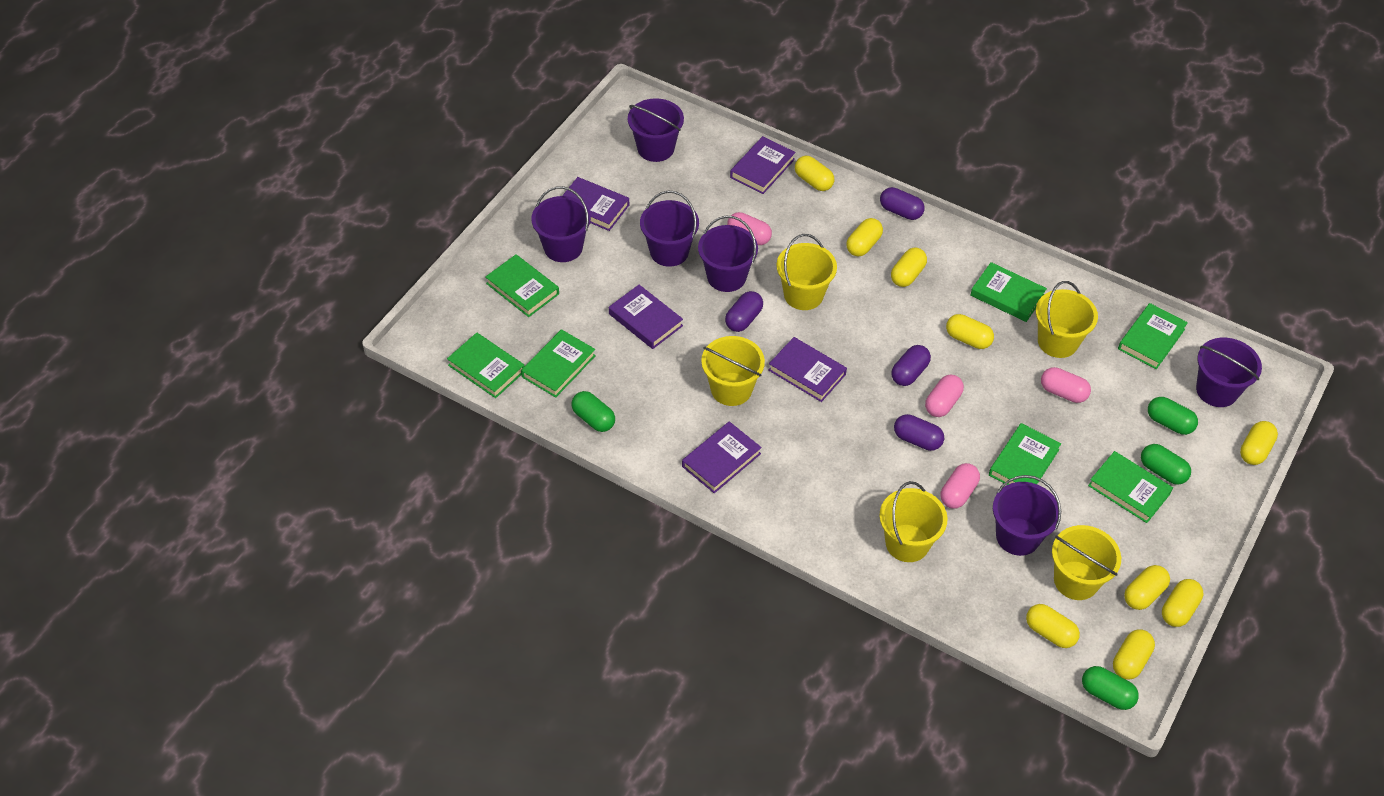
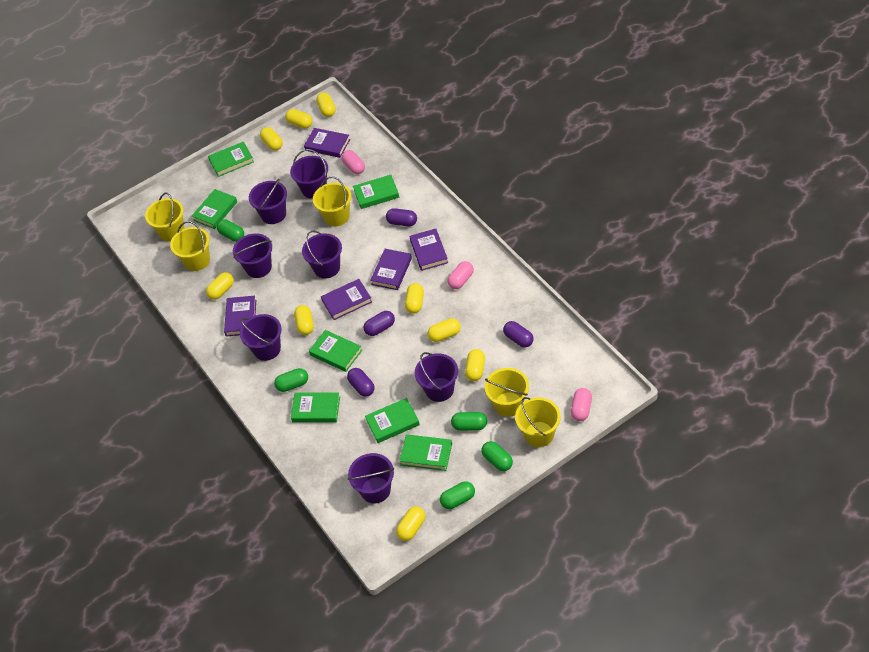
green capsule: [571,391,615,432] [1082,666,1139,710] [1141,444,1191,485] [1148,397,1198,435] = 4 -> [217,220,244,242] [274,368,308,392] [440,481,475,509] [451,412,487,431] [481,441,513,471] = 5
pink capsule: [727,212,772,245] [925,375,964,417] [941,463,980,509] [1041,367,1091,403] = 4 -> [341,150,365,174] [447,261,474,289] [571,388,592,421] = 3
purple bucket: [531,186,591,262] [628,98,684,162] [640,191,699,267] [698,216,758,292] [993,475,1061,556] [1196,338,1262,407] = 6 -> [233,233,272,278] [240,314,282,361] [249,179,287,224] [290,149,328,199] [302,231,342,278] [348,453,394,504] [415,352,458,402] = 7

